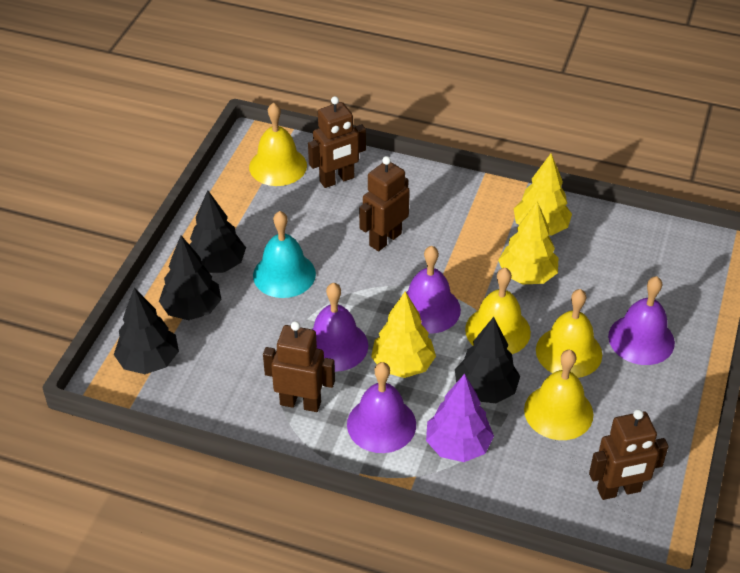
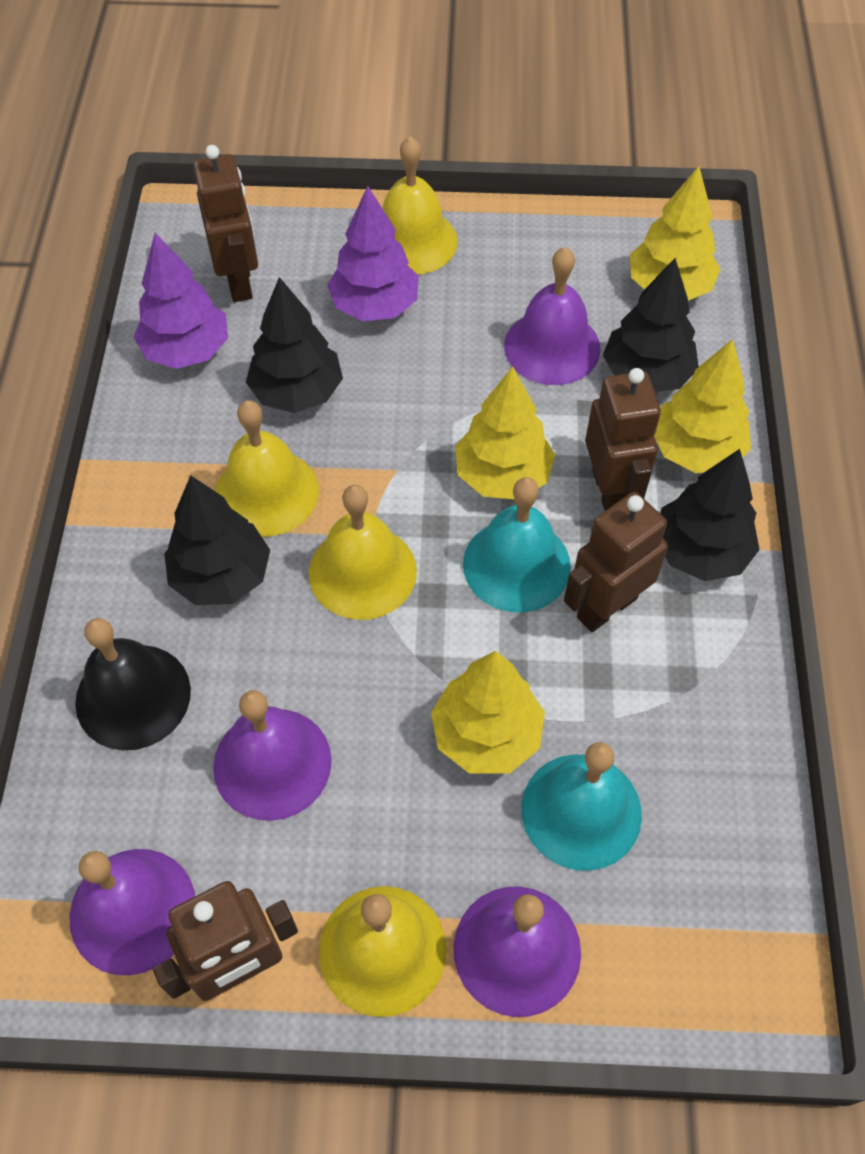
black bell: none = 0 -> [75,618,191,750] = 1
purple tree: [426,374,494,462] = 1 -> [134,233,228,369] [327,186,419,321] = 2
turquoise bell: [253,211,316,298] = 1 -> [463,477,571,613] [521,742,642,871] = 2
yellow tree: [371,291,436,378] [498,201,558,284] [513,154,572,236] = 3 -> [431,651,545,774] [455,366,555,499] [630,166,721,301] [654,339,751,473] = 4

